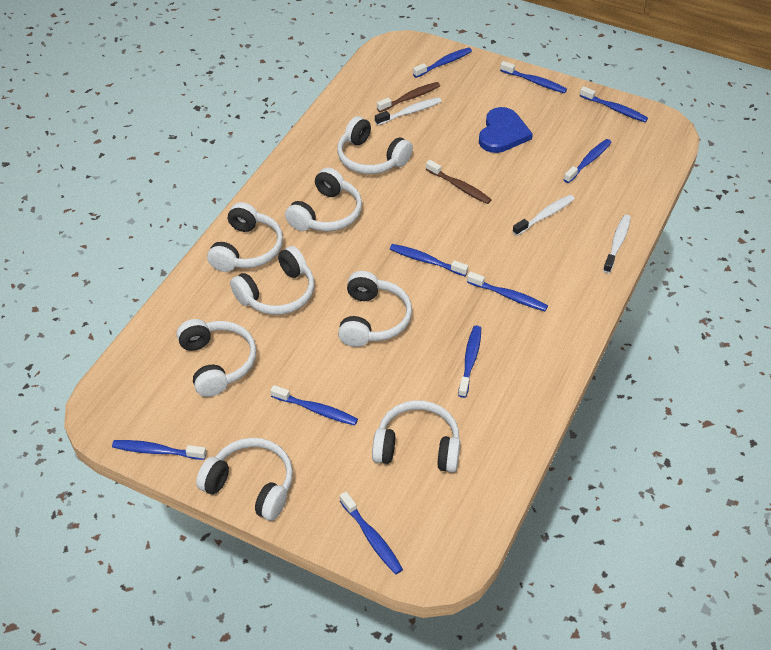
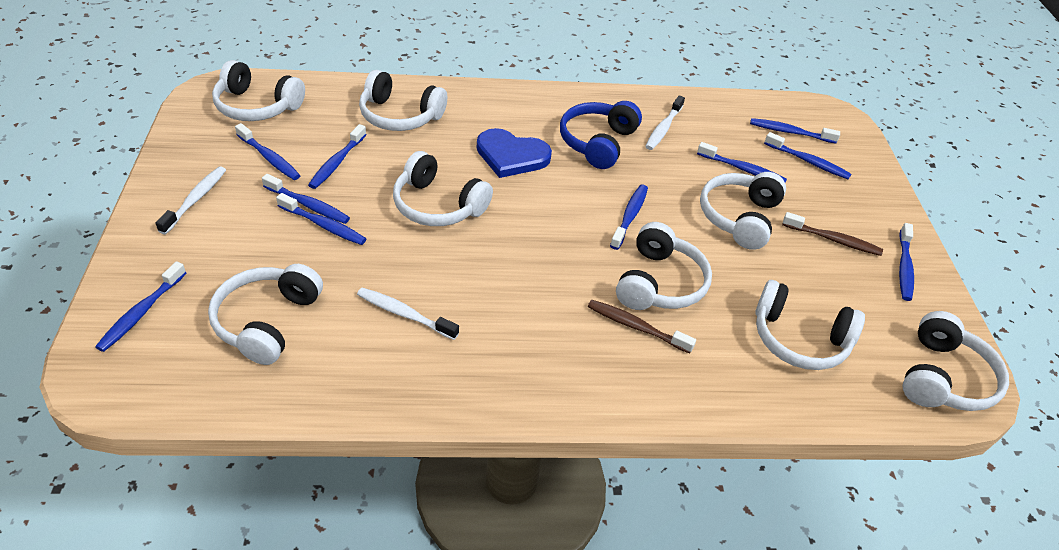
blue headphones: none = 0 -> [560,101,642,169] = 1

